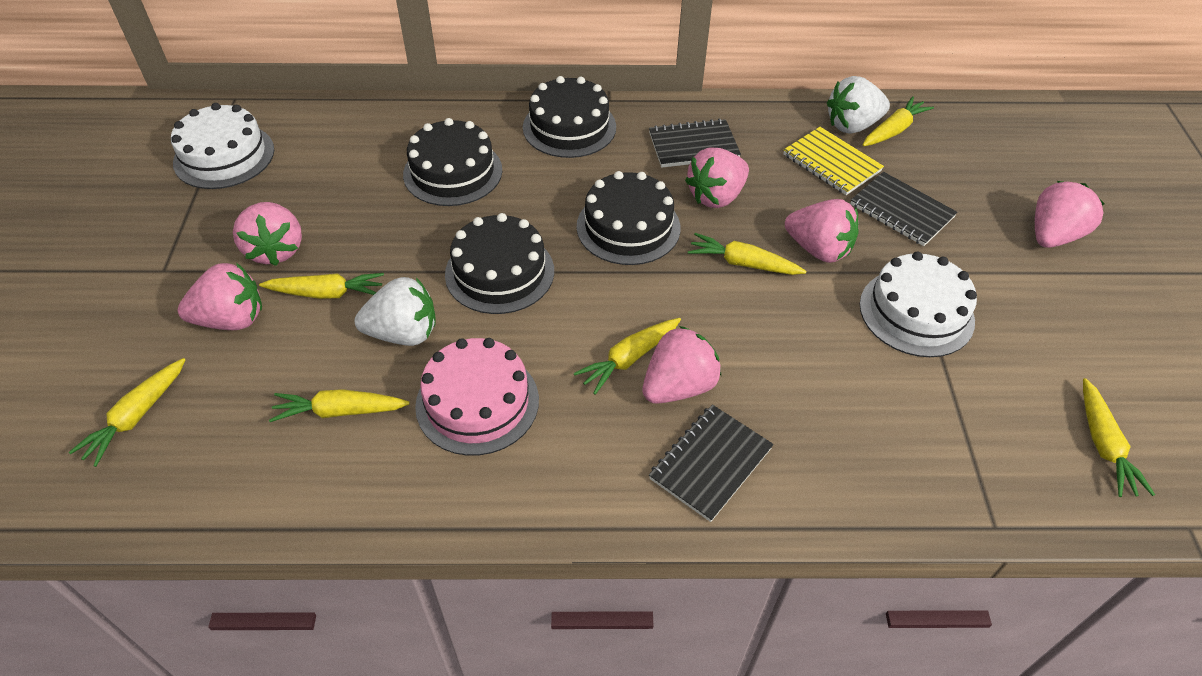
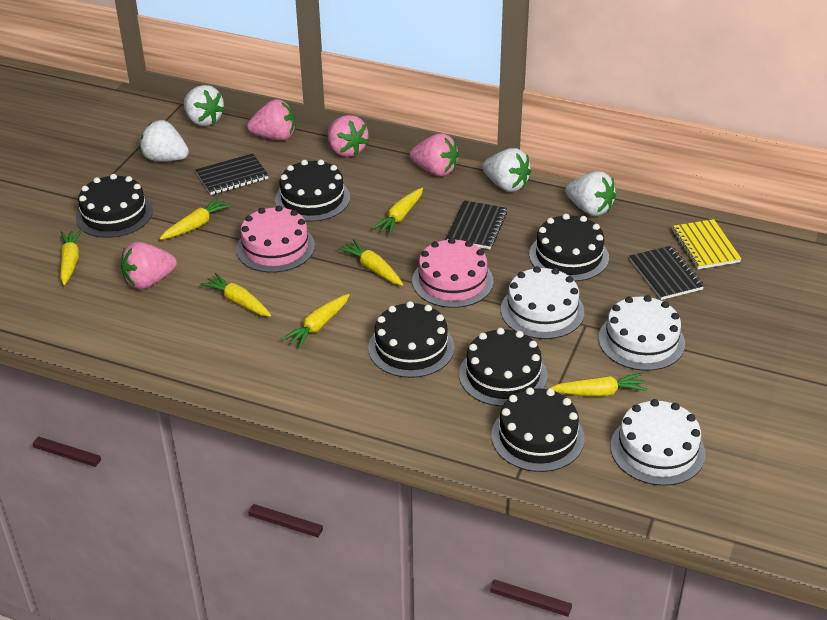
black cake: [403,118,502,206] [445,213,554,314] [523,76,616,158] [576,171,680,265] = 4 -> [76,174,153,238] [275,160,350,222] [368,301,454,378] [459,328,547,407] [491,387,585,472] [529,214,609,281] = 6
pink cake: [415,338,539,456] = 1 -> [236,206,315,273] [412,238,494,308] = 2
pink strawberry: [178,263,262,330] [233,202,302,266] [642,326,721,404] [685,147,749,208] [785,199,859,263] [1035,181,1105,248] = 6 -> [121,242,177,290] [247,99,295,141] [328,115,369,157] [410,133,459,177] = 4
white cake: [171,103,274,189] [860,252,977,357] = 2 -> [501,266,584,339] [598,295,685,371] [610,399,706,486] = 3
white strawberry: [355,277,436,346] [827,76,890,133] = 2 -> [140,120,189,161] [184,85,225,126] [482,148,531,192] [565,171,616,216] = 4

